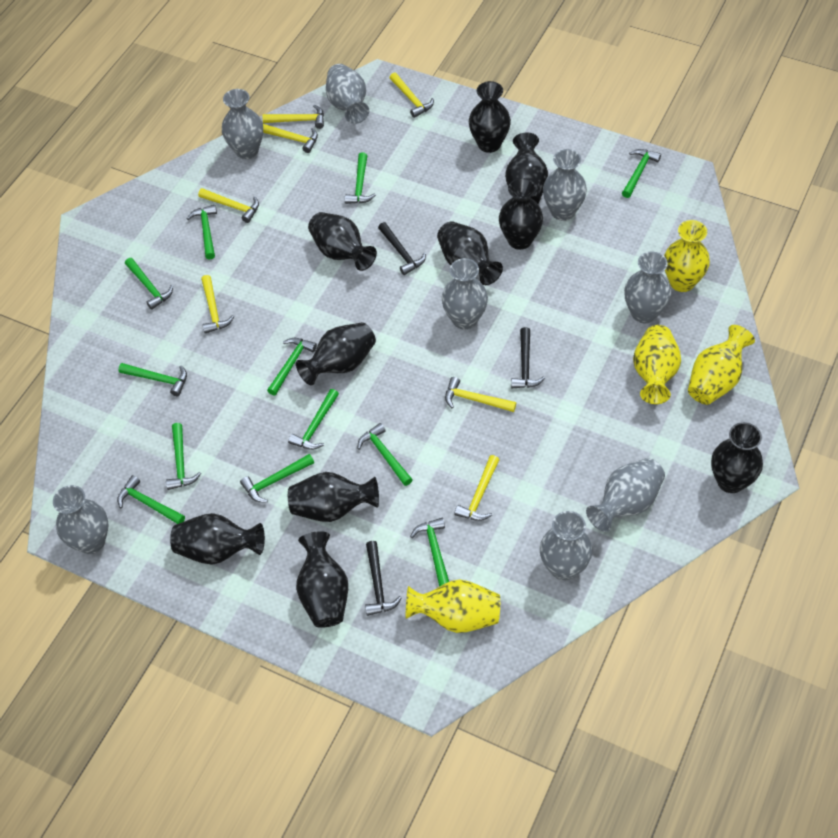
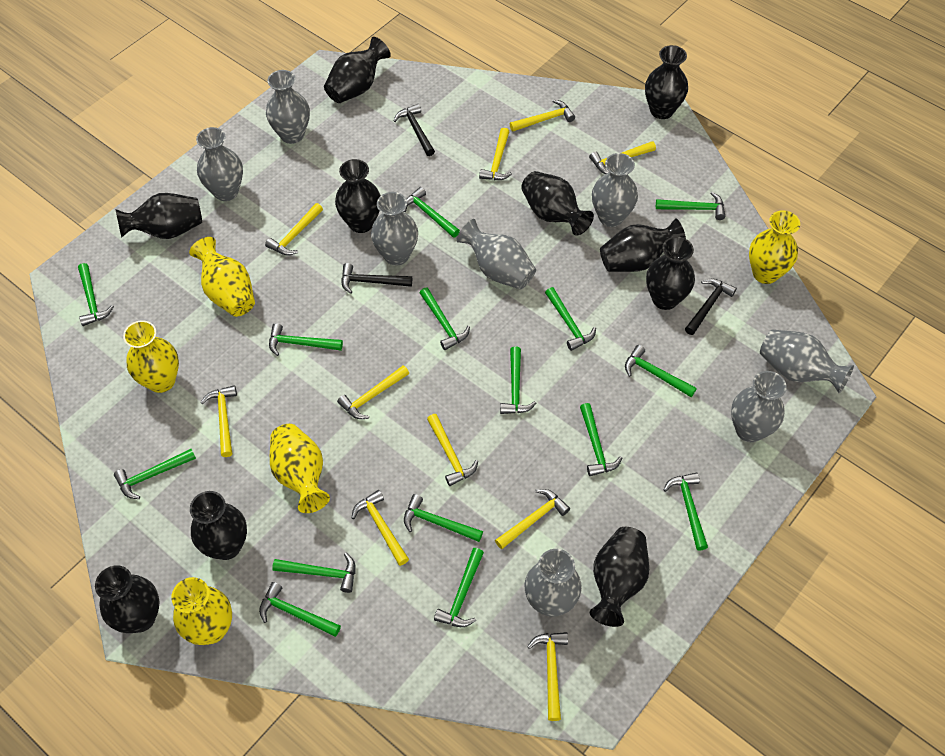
green hammer: [117,475,185,524] [118,363,187,396] [125,258,173,310] [166,423,201,490] [187,205,217,260] [240,454,314,503] [267,338,317,396] [288,389,339,450] [345,152,376,204] [357,423,413,486] [410,518,449,587] [622,149,661,198] = 12 -> [78,263,114,326] [114,449,196,499] [259,582,341,637] [269,323,343,356] [272,553,356,593] [403,187,460,238] [404,494,483,542] [420,288,470,350] [434,548,484,627] [500,346,536,414] [545,287,596,351] [580,403,622,476] [625,345,697,397] [656,192,725,220] [663,472,708,551] = 15
yellow hammer: [198,188,259,223] [201,275,234,334] [263,105,324,129] [263,124,318,153] [390,72,434,118] [445,377,516,412] [454,455,499,521] = 7 -> [200,385,237,457] [265,203,323,256] [337,365,409,419] [352,490,409,566] [427,414,478,486] [479,128,512,180] [495,489,570,549] [510,100,575,132] [527,632,568,721] [589,141,656,174] = 10
yellow vase: [406,580,500,633] [633,325,681,404] [664,220,710,292] [688,325,755,405] = 4 -> [123,320,179,393] [171,577,232,645] [189,237,255,317] [270,424,330,513] [749,210,800,284] = 5

